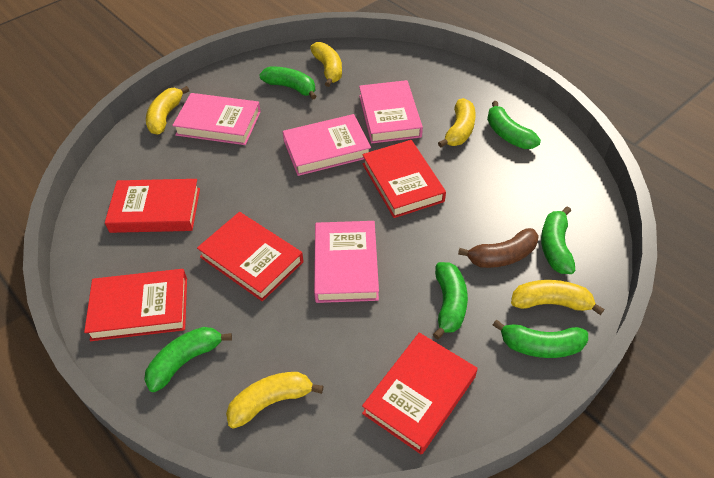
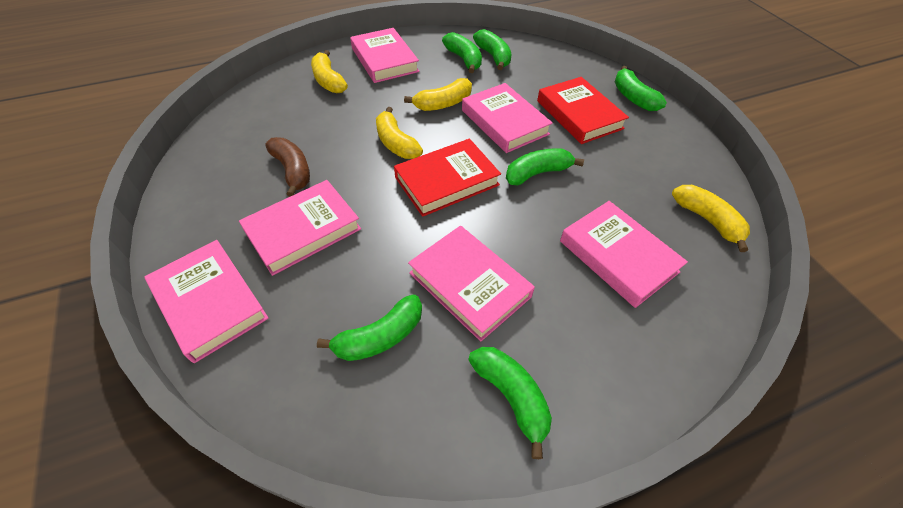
pink book: [172,93,261,145] [283,114,371,176] [314,221,379,303] [359,80,423,143] = 4 -> [144,240,269,363] [239,180,361,276] [350,28,419,83] [408,226,535,342] [462,83,553,153] [560,201,688,308] = 6
red book: [84,269,187,341] [105,179,200,233] [197,212,304,301] [362,140,446,218] [362,332,478,455] = 5 -> [394,139,501,217] [537,77,629,144] = 2
yellow banana: [146,86,189,135] [226,372,323,429] [310,42,342,87] [438,98,476,148] [511,280,604,315] = 5 -> [311,50,348,93] [376,107,423,159] [404,78,472,111] [672,185,750,252] = 4

